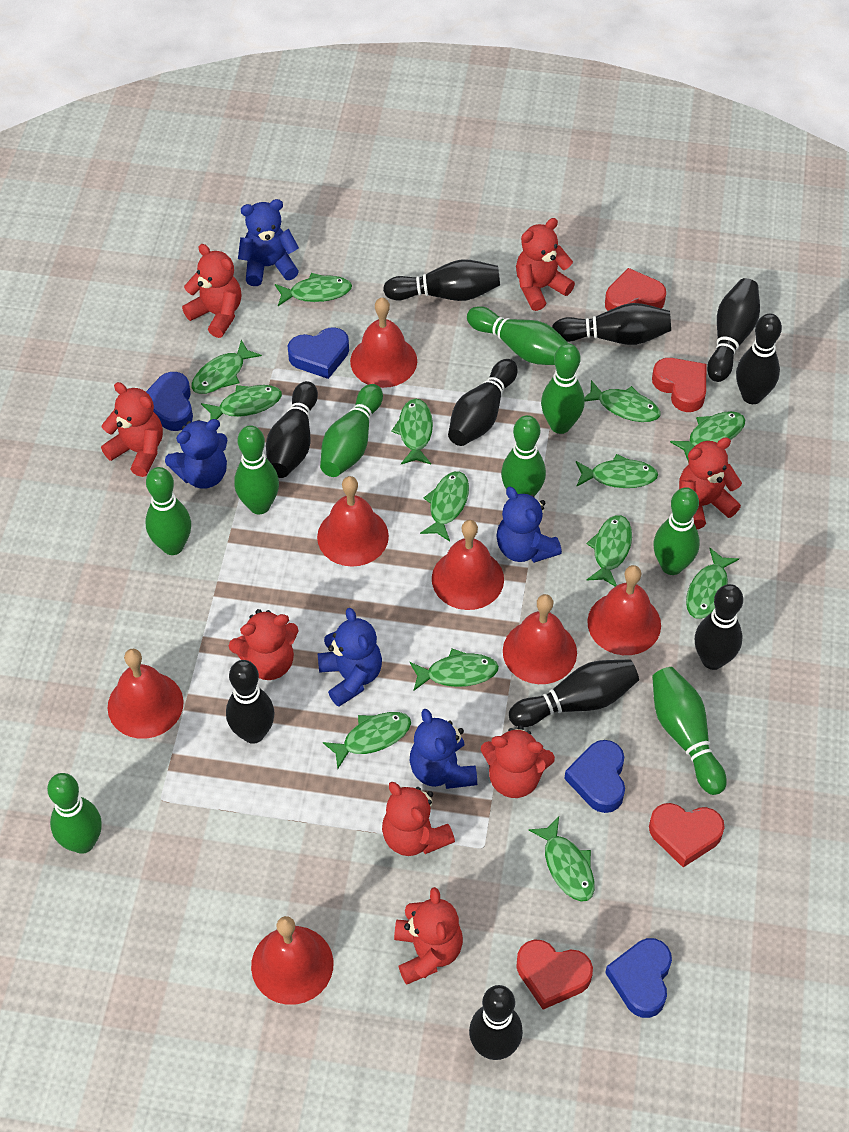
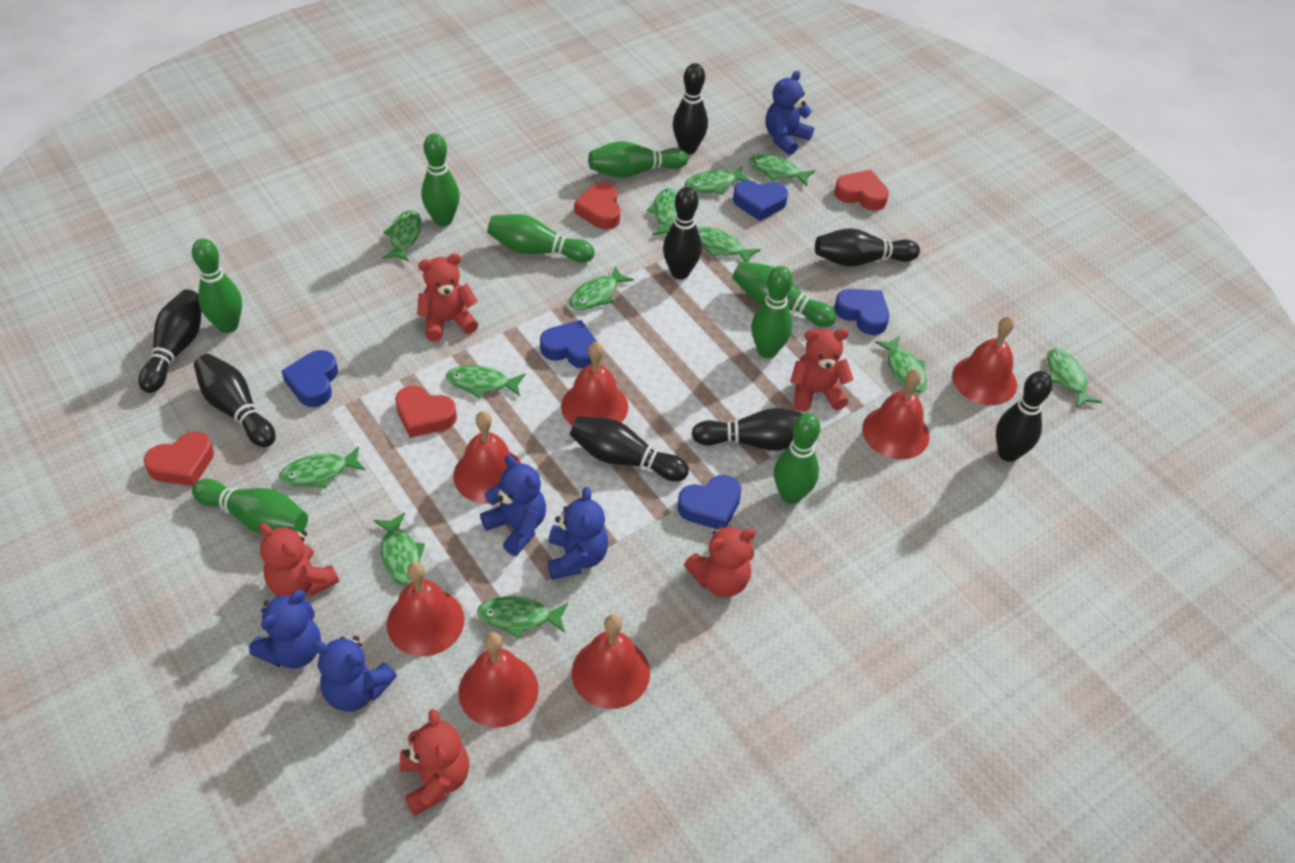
black bowling pin: [226,660,275,744] [266,381,318,478] [383,259,500,301] [448,359,518,446] [469,985,523,1060] [509,659,639,727] [552,303,671,345] [695,584,743,670] [707,278,760,382] [736,313,782,404] = 10 -> [138,289,201,393] [194,354,276,447] [570,416,689,481] [663,187,702,279] [673,63,708,154] [692,408,802,451] [815,228,920,267] [996,371,1052,462] = 8
blue heart: [146,372,193,431] [288,327,349,379] [564,740,625,813] [605,938,672,1018] = 4 -> [281,350,338,407] [540,320,597,368] [677,475,742,529] [733,180,788,221] [834,289,889,335] = 5
green bowling pin: [47,773,102,854] [145,467,191,555] [234,425,279,514] [320,384,383,477] [467,306,568,365] [501,415,546,496] [541,343,585,434] [652,667,727,795] [653,487,700,575] = 9 -> [192,238,242,333] [192,479,308,534] [421,133,460,227] [487,214,594,262] [588,141,688,178] [732,261,836,327] [751,266,792,358] [774,413,820,504] = 8
green fish: [191,340,262,394] [201,385,282,420] [275,273,352,306] [323,712,411,769] [391,399,433,464] [410,649,499,691] [420,471,469,541] [529,817,595,902] [576,454,658,488] [584,380,661,422] [586,515,632,587] [670,411,745,460] [686,548,739,619] = 13 -> [279,446,366,488] [374,512,425,586] [382,210,422,262] [446,365,525,399] [477,596,568,639] [569,266,634,310] [647,188,678,235] [685,166,751,194] [697,227,760,262] [749,154,815,186] [875,336,927,393] [1047,349,1102,408] = 12
red teddy bear: [101,382,163,477] [182,244,242,338] [229,609,299,680] [382,782,455,856] [394,887,463,985] [481,725,555,798] [516,218,575,311] [679,437,742,529] = 8 -> [259,523,339,597] [400,709,469,816] [417,253,478,341] [684,525,756,597] [790,328,854,412] = 5

